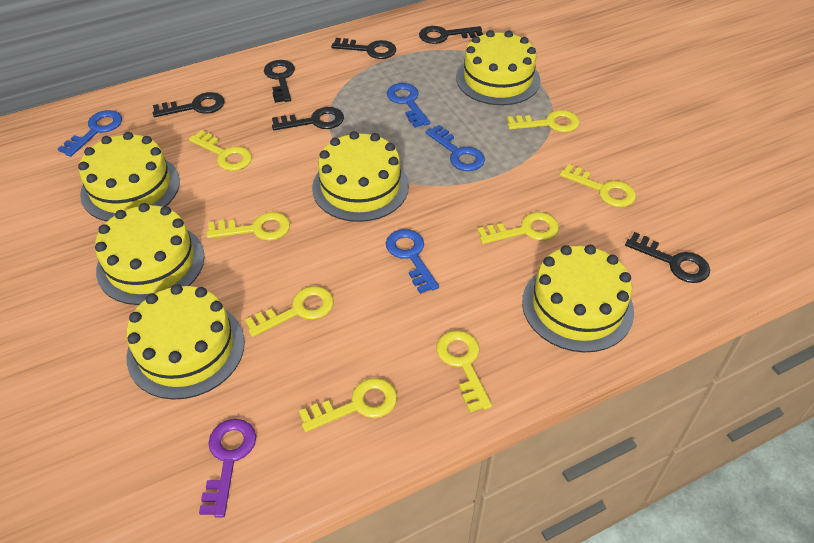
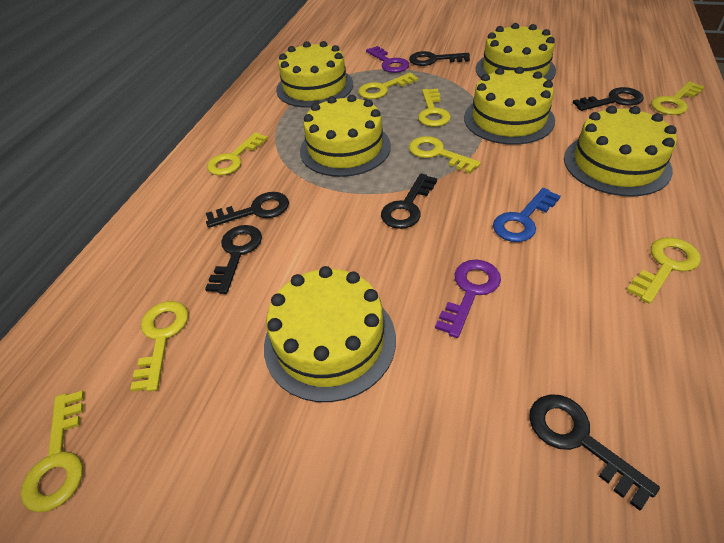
blue key: [58,110,122,157] [386,229,439,294] [387,83,430,128] [426,125,485,171] = 4 -> [493,188,561,242] = 1
purple key: [199,419,256,518] = 1 -> [366,46,409,73] [435,259,501,338] = 2

